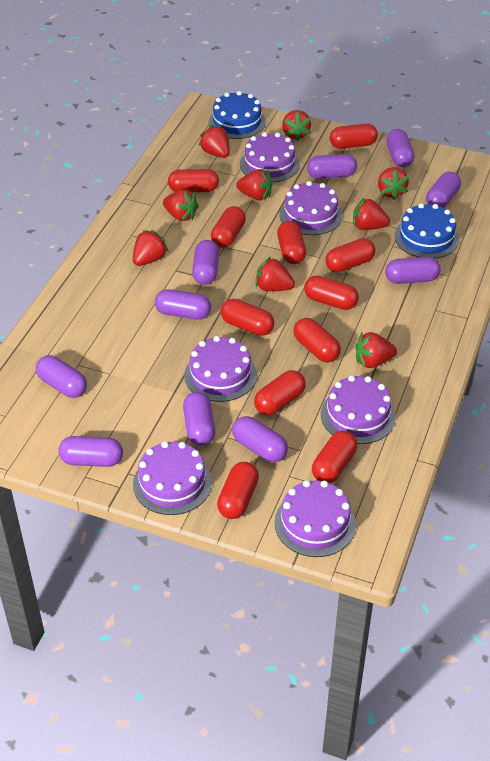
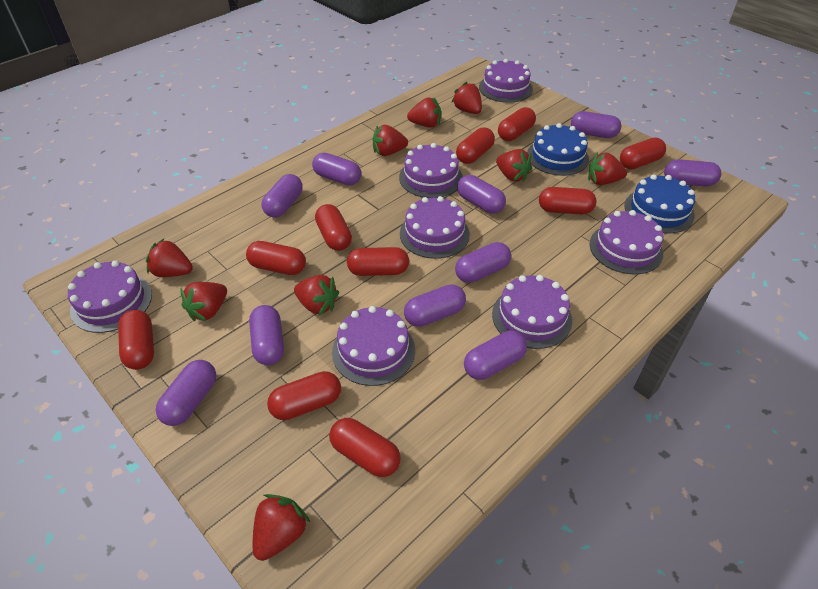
purple cake: [133,441,212,515] [184,336,257,402] [240,132,300,183] [274,480,356,557] [279,181,342,235] [321,376,396,444] = 6 -> [68,260,152,333] [332,306,415,386] [399,143,463,198] [400,196,470,259] [479,59,533,103] [492,275,572,349] [590,210,664,275] = 7
red capsule: [168,169,219,193] [211,206,246,248] [217,462,259,519] [221,299,274,336] [254,370,306,415] [277,221,306,264] [293,318,341,362] [304,275,359,310] [312,431,357,483] [325,238,375,273] [330,123,378,149] = 11 -> [118,310,154,370] [246,241,306,275] [267,371,341,420] [315,204,352,251] [329,418,401,477] [347,247,409,276] [456,127,495,164] [498,107,536,141] [539,187,597,215] [620,137,666,169] = 10

